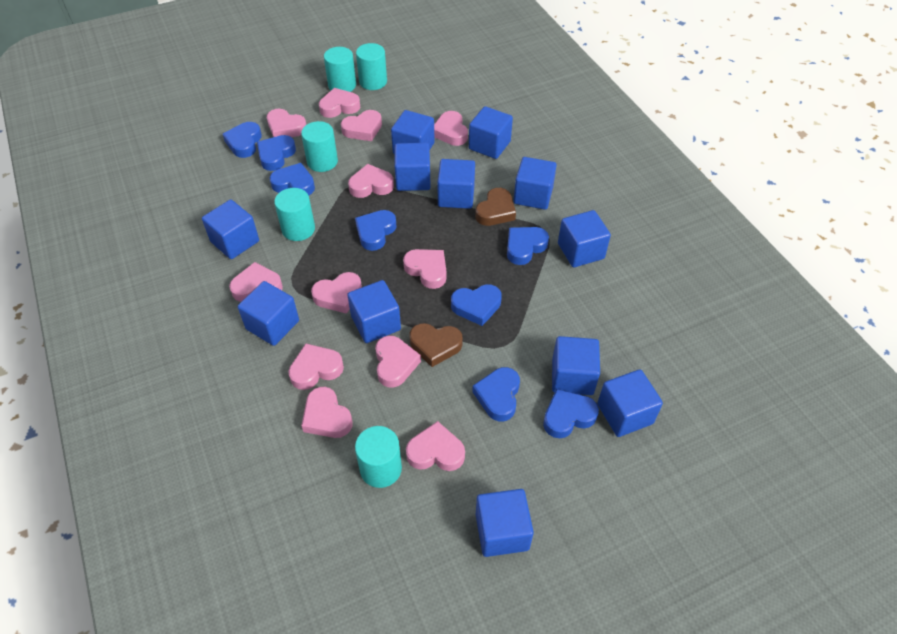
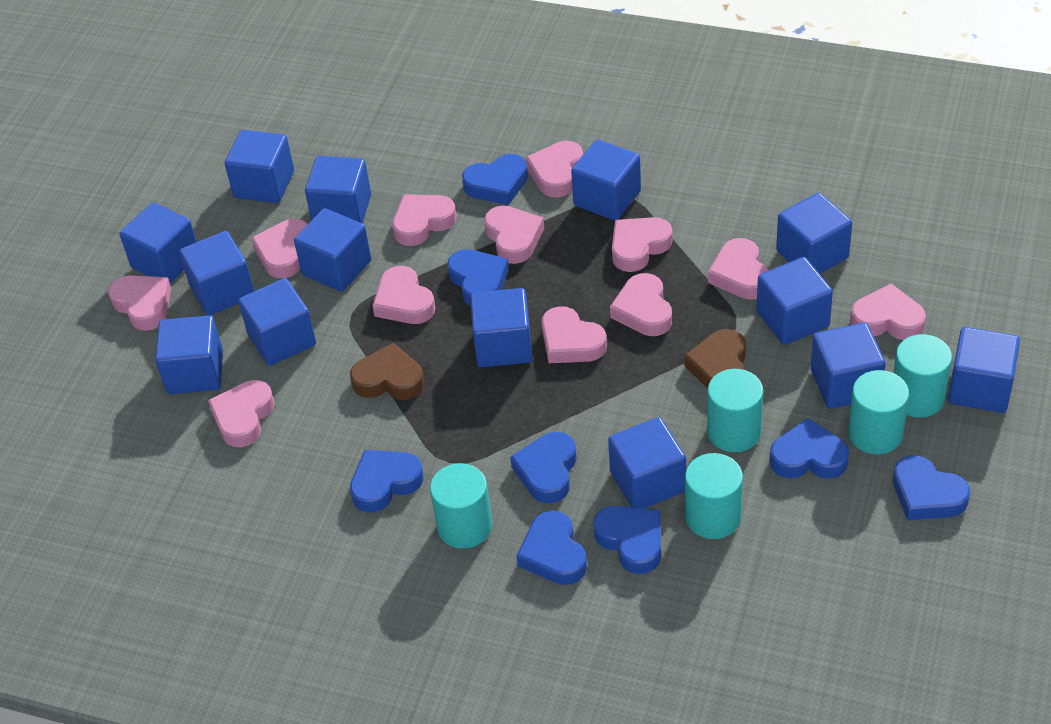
blue cube: [202,199,259,259] [238,281,299,346] [347,280,401,343] [391,110,435,154] [394,143,431,191] [437,159,475,209] [469,106,513,159] [476,489,534,557] [514,157,557,210] [552,336,600,395] [558,210,611,267] [597,369,663,437] = 12 -> [120,202,197,283] [155,315,223,394] [179,231,254,315] [225,130,294,203] [238,278,316,366] [294,208,371,292] [305,156,371,223] [470,288,532,367] [571,139,641,221] [608,417,686,508] [756,257,833,345] [776,193,852,274] [811,323,886,409] [948,327,1020,413] = 14

